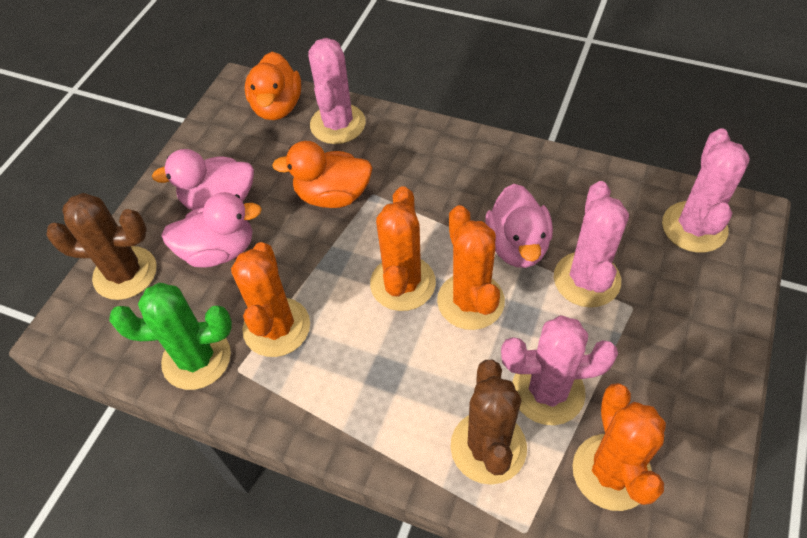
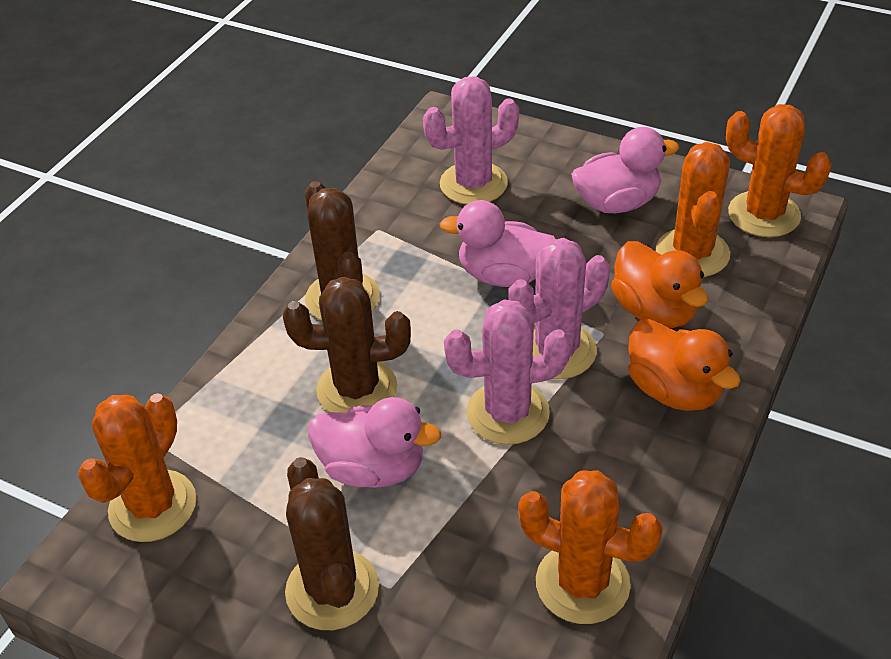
brown cactus: [46,193,157,300] [450,360,527,485] = 2 -> [283,277,411,413] [285,457,379,630] [305,181,380,321] = 3
green cactus: [109,283,232,390] = 1 -> none = 0
pink cactus: [308,38,366,144] [501,315,618,425] [554,181,629,308] [662,128,750,253] = 4 -> [423,76,519,205] [444,300,571,445] [508,238,610,379] = 3

